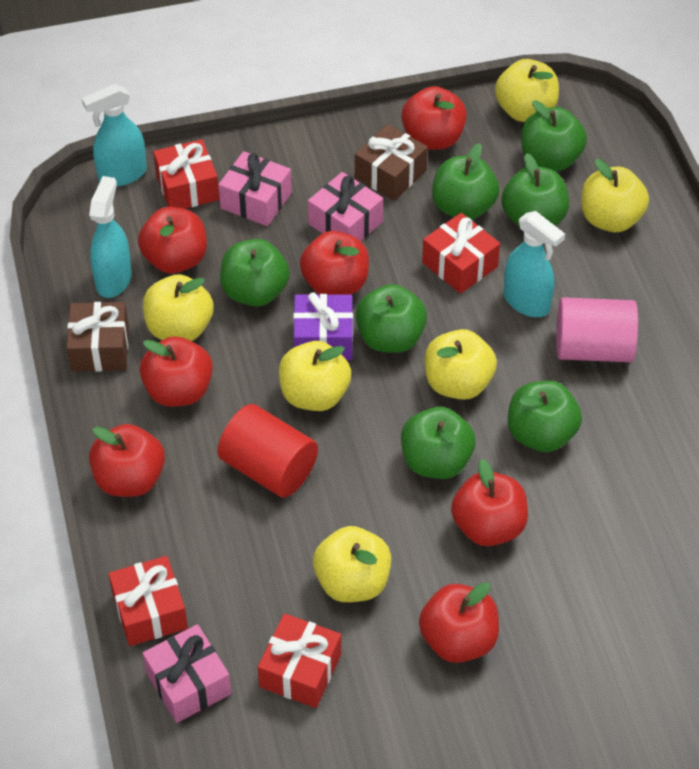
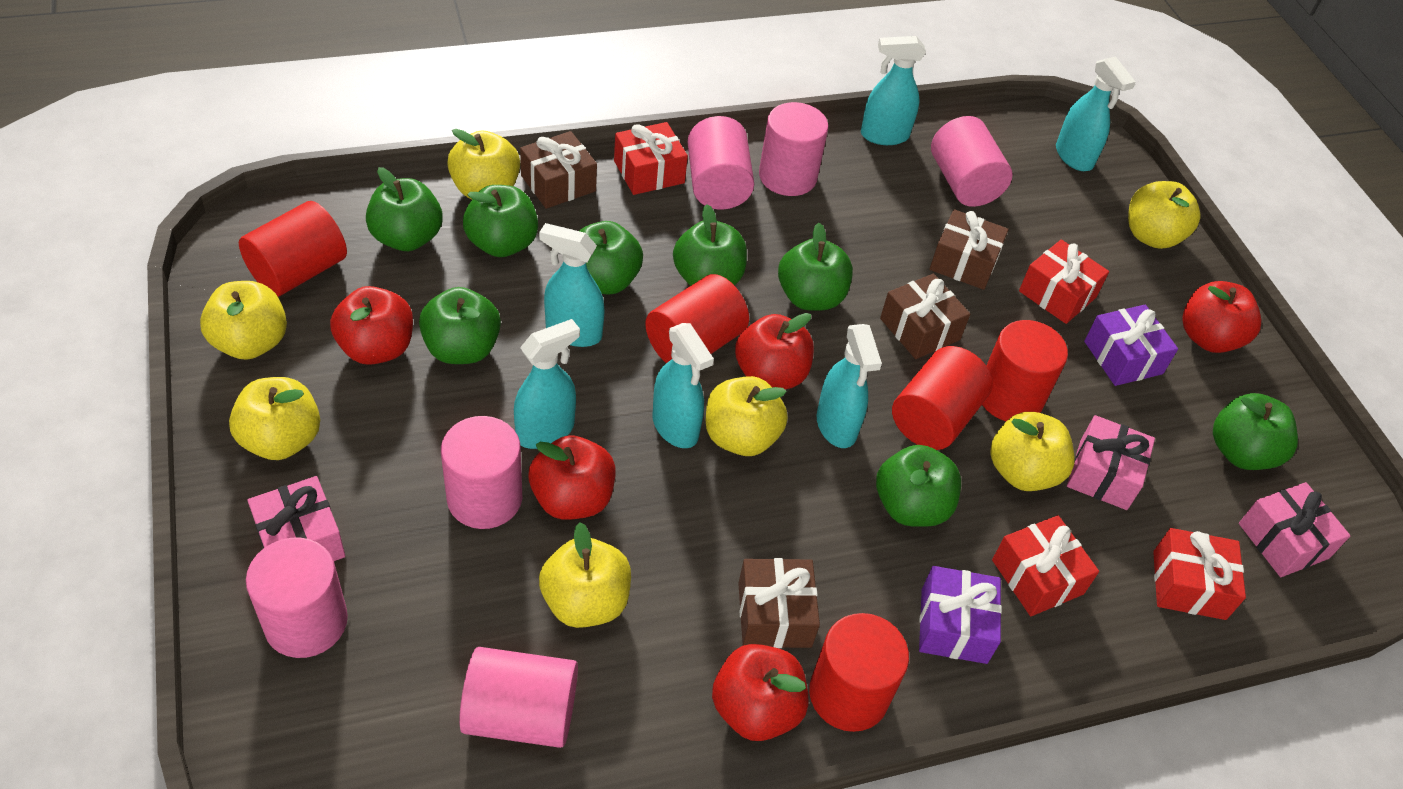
brown gift: [67,302,129,372] [355,124,428,201] = 2 -> [520,131,597,209] [738,558,820,648] [880,274,970,359] [930,209,1009,290] = 4
green apple: [220,239,290,307] [356,284,427,353] [401,407,476,479] [432,143,499,220] [501,153,569,227] [508,381,582,452] [521,100,587,171] = 7 -> [366,167,443,251] [419,287,501,364] [463,185,538,257] [579,221,643,295] [673,204,747,286] [778,223,853,311] [876,445,961,527] [1213,393,1298,470] = 8
pink cylinder: [556,297,638,362] = 1 -> [246,538,348,658] [441,416,522,529] [459,647,578,748] [687,116,754,209] [759,102,828,196] [931,116,1013,207] = 6
purple gift: [293,292,353,360] = 1 -> [919,566,1002,664] [1084,305,1178,386] = 2
red apple: [89,424,165,497] [138,207,207,274] [140,336,213,407] [300,231,369,295] [401,86,467,150] [419,582,499,663] [451,459,528,546] = 7 -> [330,286,413,365] [529,435,616,520] [712,644,808,741] [735,313,814,389] [1182,281,1261,353] = 5
red cylinder: [218,404,318,498] = 1 -> [239,201,347,297] [645,274,749,363] [809,613,909,732] [892,346,993,450] [982,320,1068,421] = 5
turquoise spray bottle: [82,84,147,186] [89,176,132,298] [504,211,565,317] = 3 -> [514,319,580,449] [539,223,605,347] [652,323,714,448] [817,324,882,448] [861,36,926,145] [1056,56,1136,171] = 6
yellow apple: [143,274,214,341] [279,341,351,411] [313,526,391,602] [425,329,497,400] [495,59,559,122] [581,159,649,232] = 6 -> [200,281,287,360] [229,377,320,460] [447,129,520,199] [539,522,631,628] [706,376,788,456] [990,412,1074,491] [1128,181,1200,249] = 7

